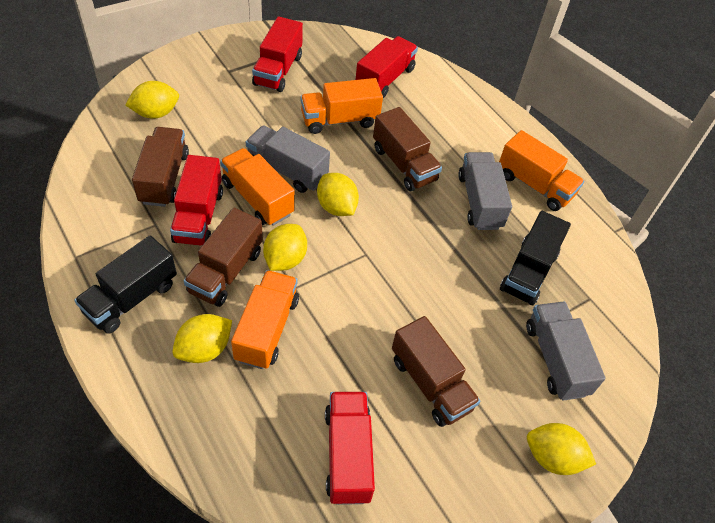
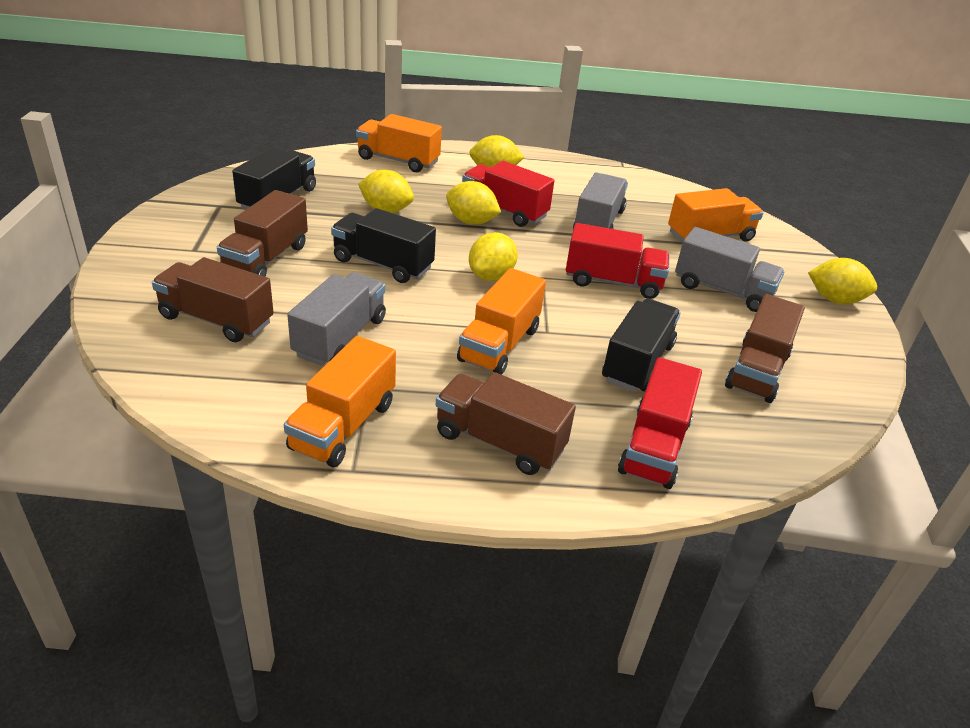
black truck: [74,235,177,334] [500,211,571,305] = 2 -> [232,147,316,210] [331,208,436,283] [602,299,681,392] = 3
red truck: [170,155,223,245] [252,16,303,92] [325,392,375,505] [355,36,418,98] = 4 -> [462,161,554,227] [566,223,670,299] [618,357,702,489] = 3

